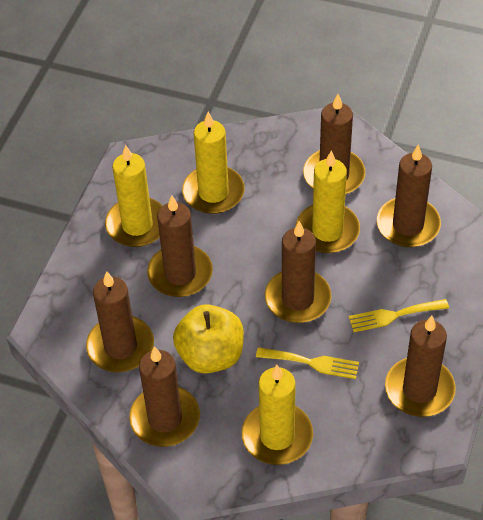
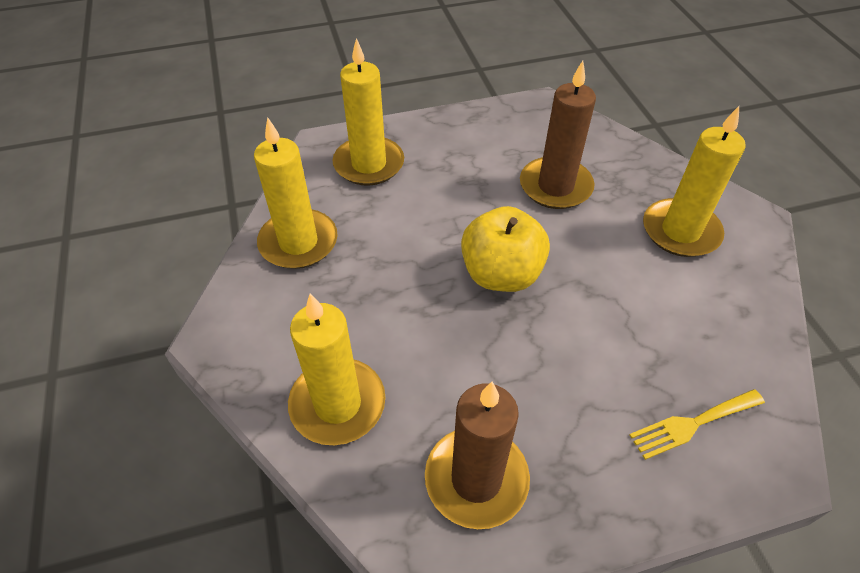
brown candle: [86,271,154,372] [129,346,200,447] [147,195,213,297] [265,221,331,323] [303,94,365,194] [377,144,441,247] [385,316,456,417] = 7 -> [425,382,530,529] [520,61,596,209] = 2
yellow fork: [256,347,359,379] [349,299,449,332] = 2 -> [629,389,765,460] = 1

